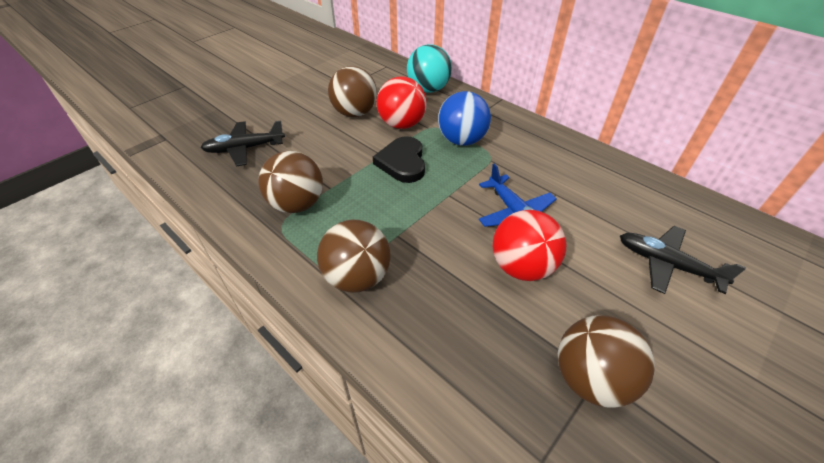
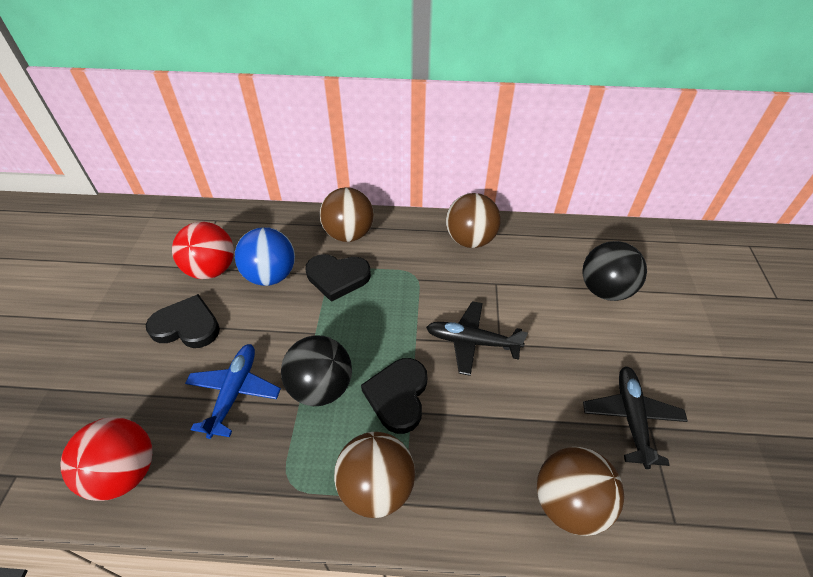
black ball: none = 0 -> [281,336,352,406] [582,241,647,301] = 2
black heart: [373,136,425,183] = 1 -> [146,294,220,348] [306,254,371,302] [361,358,427,434] = 3
turquoise ball: [407,44,452,93] = 1 -> none = 0

